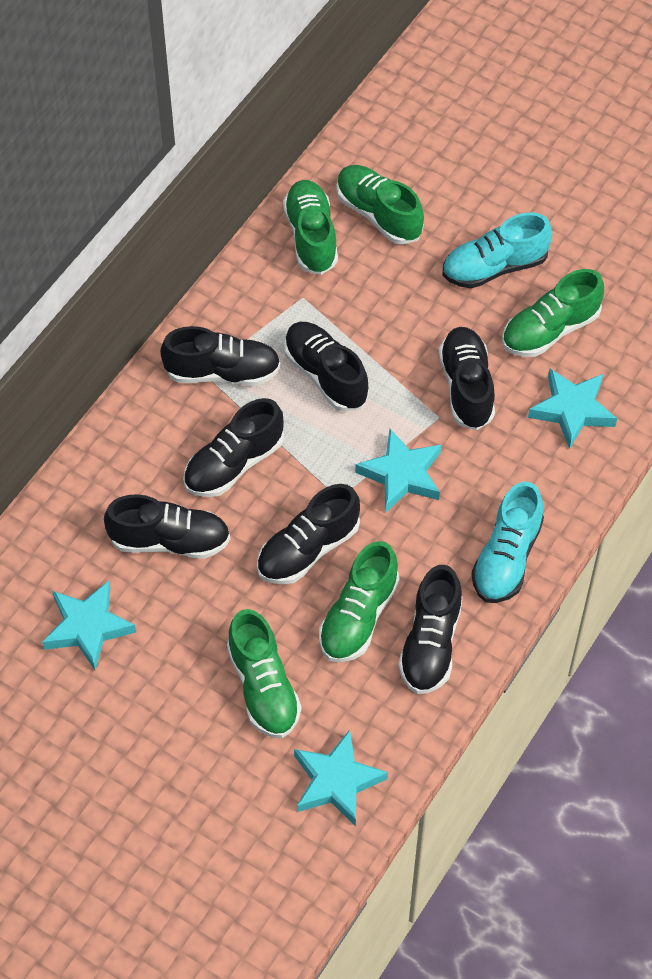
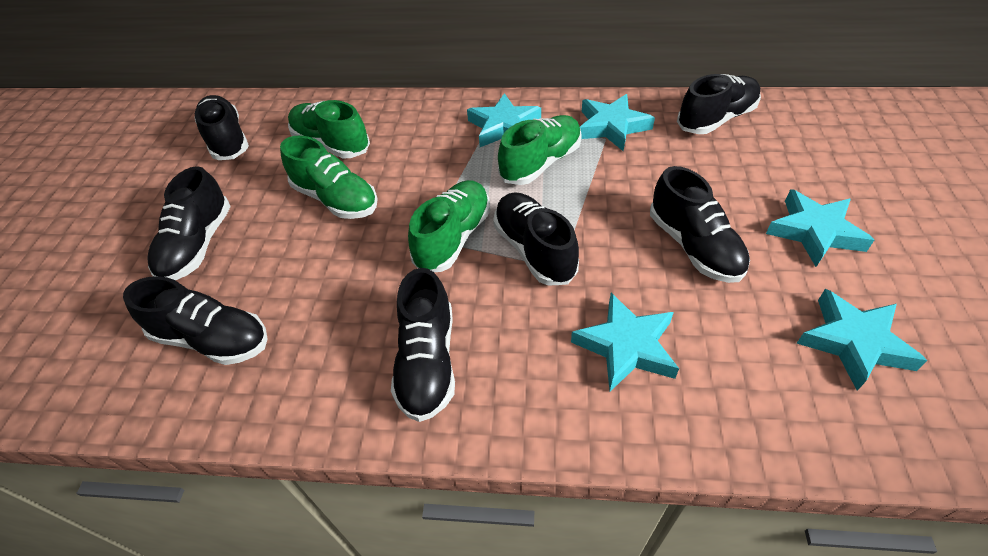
green shoe: [227,609,301,738] [283,180,338,275] [319,541,400,662] [336,165,424,244] [502,269,604,357] = 5 -> [280,136,378,219] [288,100,370,159] [408,180,490,272] [498,115,582,185] = 4
turquoise shoe: [442,212,552,288] [471,482,544,603] = 2 -> none = 0
turquoise star: [42,581,136,670] [294,730,388,826] [355,429,441,512] [528,369,617,449] = 4 -> [467,93,541,147] [571,293,679,391] [580,94,655,151] [766,189,874,267] [796,289,928,391] = 5

